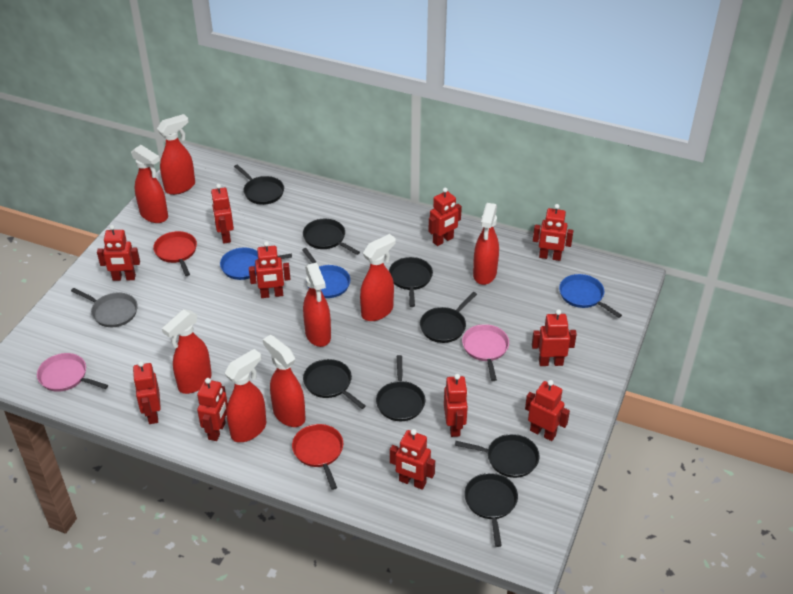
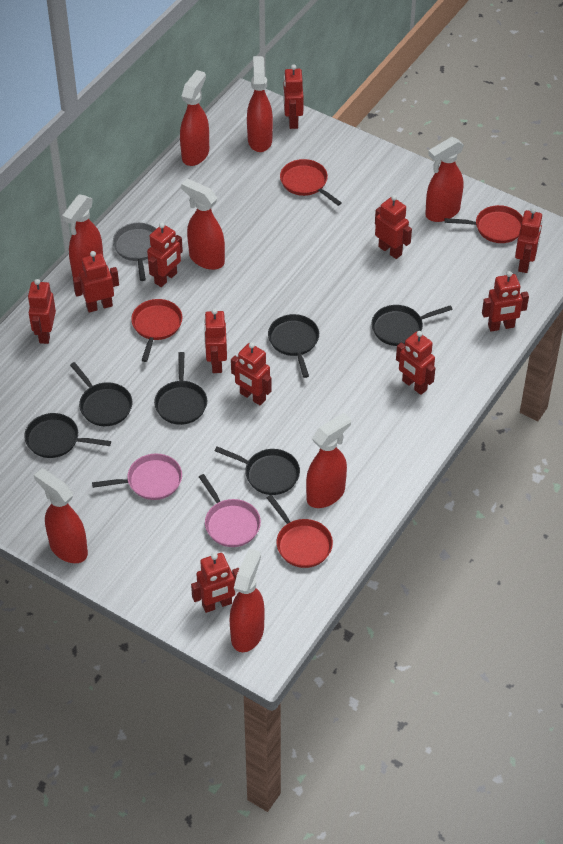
black pan: [234,165,284,205] [303,219,360,255] [303,359,366,409] [376,355,425,421] [389,257,433,307] [420,292,477,343] [455,434,540,478] [464,473,518,547] = 8 -> [24,413,111,458] [70,362,132,426] [154,352,207,425] [215,447,300,495] [268,314,319,378] [371,305,453,346] = 6
blue pan: [220,247,292,280] [302,248,351,298] [559,274,622,318] = 3 -> none = 0
red pan: [153,231,197,276] [292,424,343,490] = 2 -> [131,299,182,362] [267,495,333,568] [280,159,342,206] [444,205,523,243] = 4

